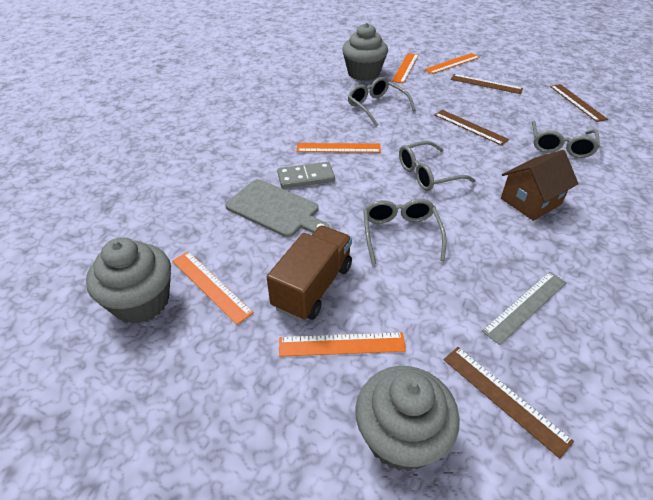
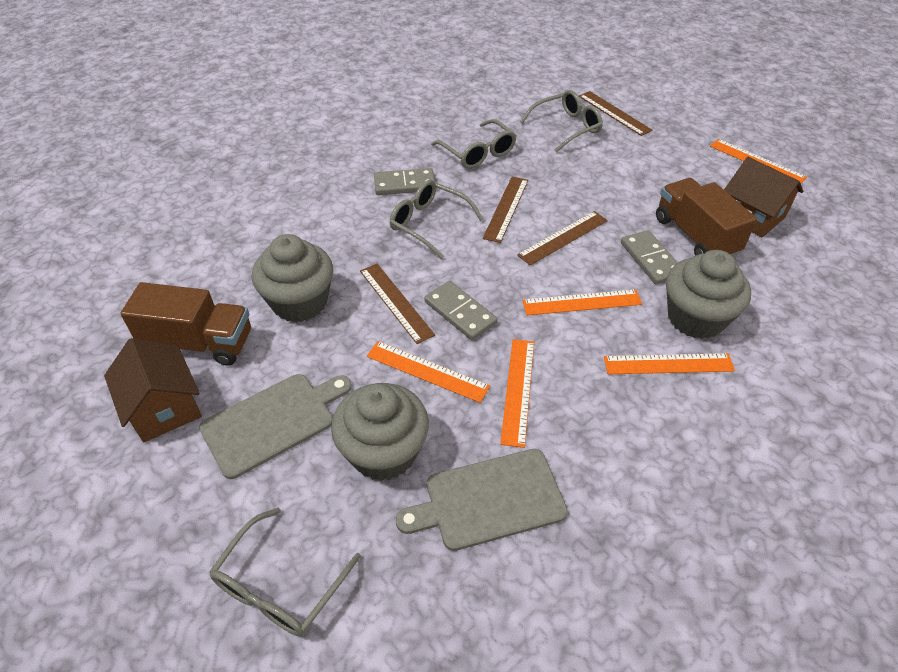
brown house: [501,150,579,221] = 1 -> [104,338,202,442] [724,157,804,237] = 2
brown truck: [267,225,352,321] = 1 -> [120,282,251,366] [656,178,757,257] = 2
grey cutting board: [226,179,330,237] = 1 -> [199,374,352,479] [396,449,568,551] = 2
grey domino: [277,162,335,189] = 1 -> [374,168,435,195] [424,281,498,340] [621,230,678,285] = 3
grey ruler: [482,271,567,345] = 1 -> none = 0

